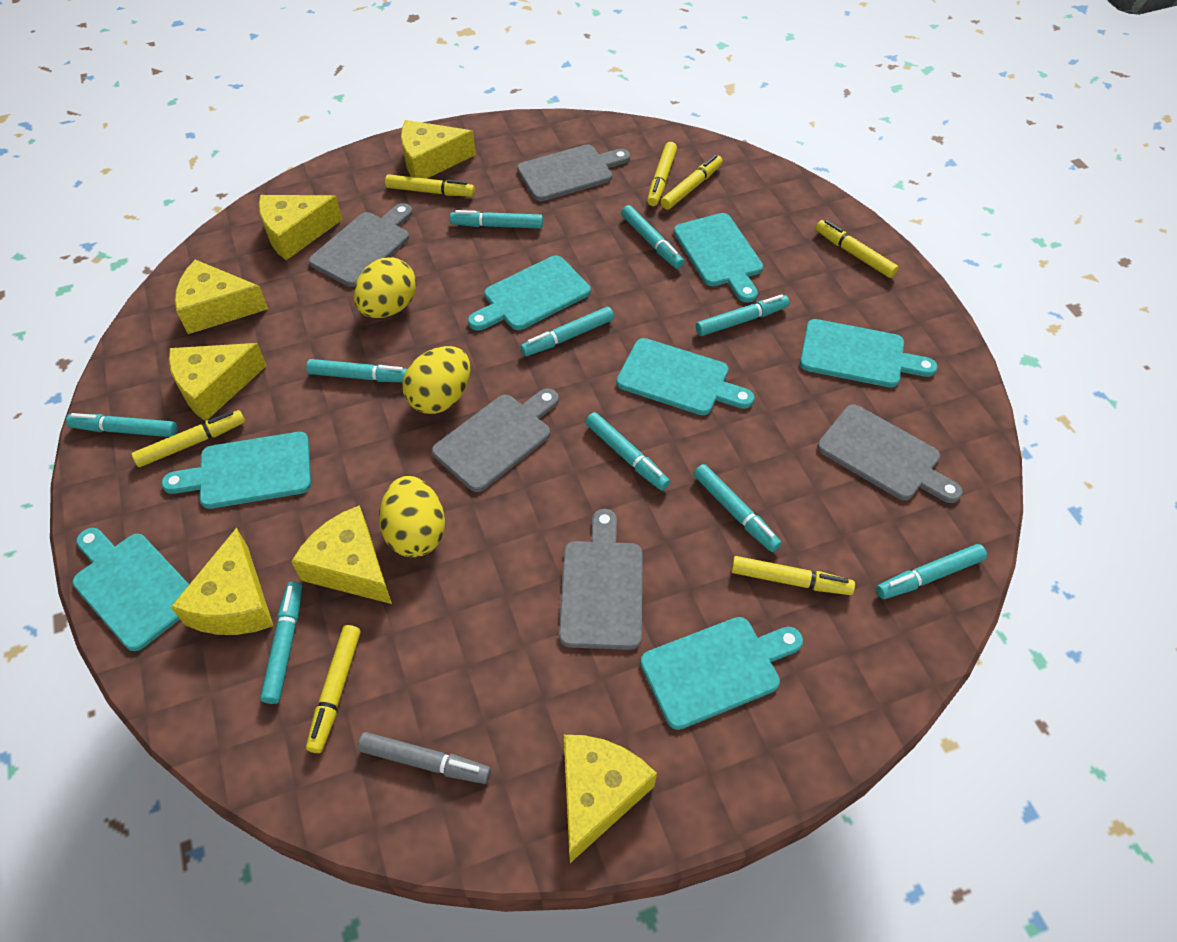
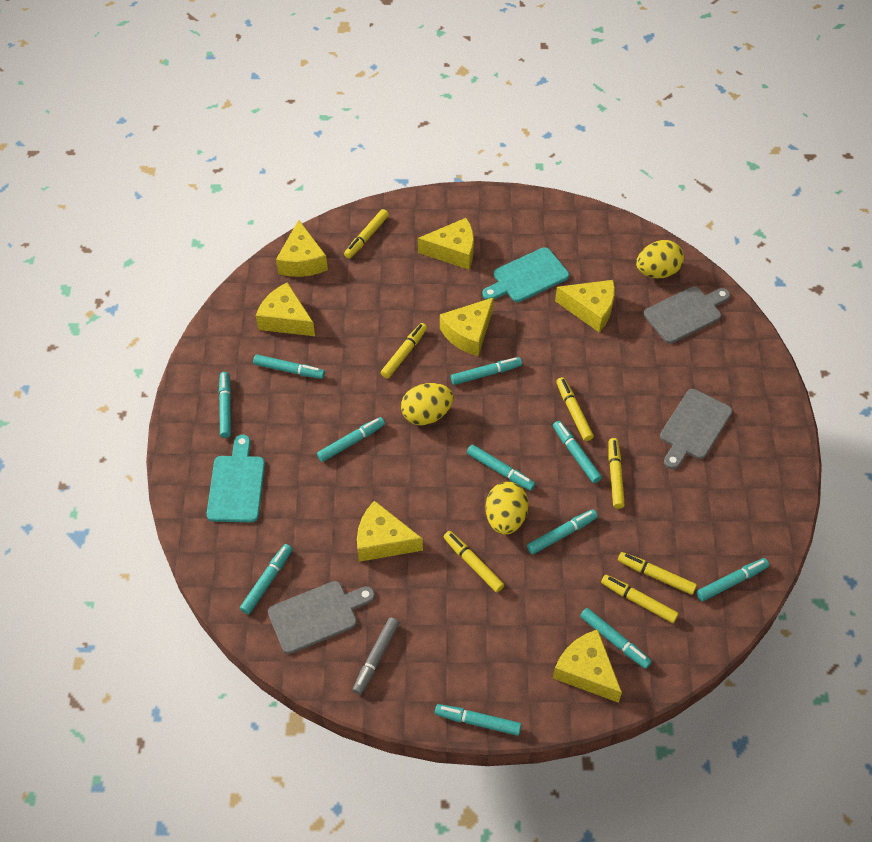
grey cutting board: [309,203,413,287] [432,388,559,492] [517,145,630,201] [559,509,643,650] [817,404,963,503] = 5 -> [268,581,375,654] [644,286,730,344] [660,389,732,469] = 3
turquoise cutting board: [72,528,189,651] [161,432,311,509] [468,256,591,331] [617,338,755,415] [640,617,803,730] [674,213,763,303] [800,319,937,387] = 7 -> [207,435,265,522] [482,247,569,302] = 2
turquoise marker: [66,413,178,437] [260,582,302,704] [306,359,407,382] [450,210,543,229] [520,307,614,356] [585,412,670,491] [621,205,684,269] [694,464,782,552] [696,294,790,336] [876,544,987,599] = 10 -> [219,372,231,438] [240,544,292,614] [253,354,325,379] [317,417,385,462] [435,704,521,736] [451,357,522,385] [467,445,535,491] [527,509,598,554] [553,421,602,483] [580,608,652,669] [696,558,769,601] = 11

